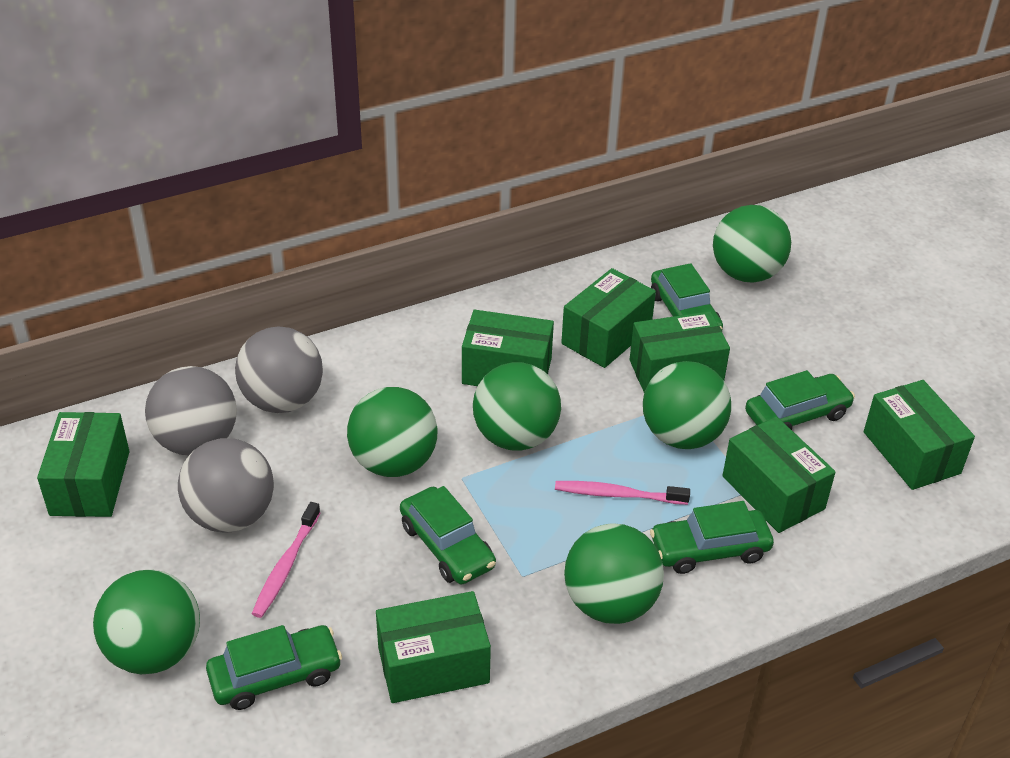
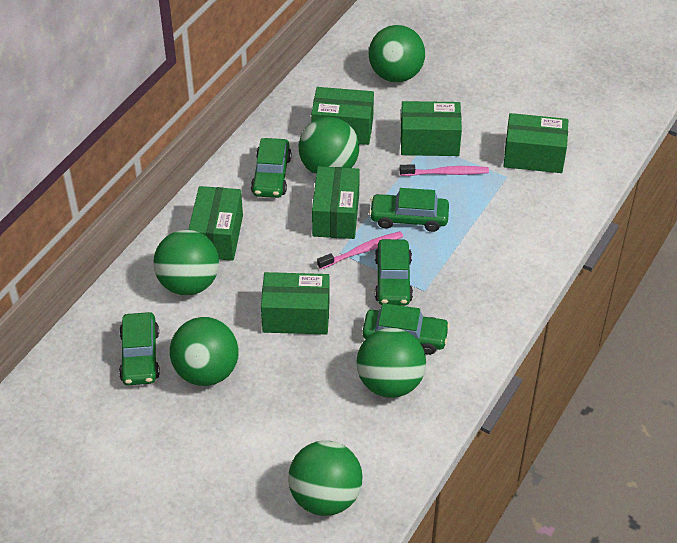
green box: [37,412,130,517] [376,591,491,703] [462,310,554,386] [561,268,656,368] [630,311,730,392] [722,416,836,533] [863,380,975,490] = 7 -> [188,186,243,261] [261,272,330,334] [311,87,374,145] [312,166,360,239] [401,101,462,156] [503,113,569,173] = 6
grey ball: [145,366,237,456] [178,438,274,533] [235,327,323,413] = 3 -> none = 0

